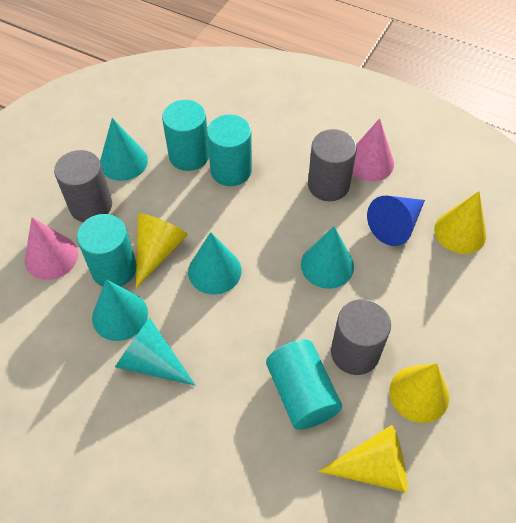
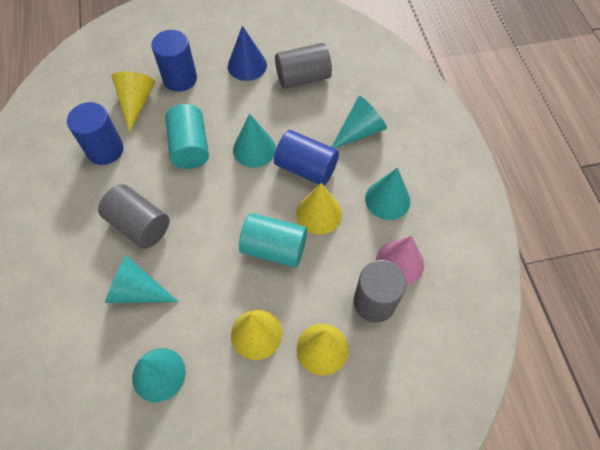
blue cylinder: none = 0 -> [67,102,123,165] [151,30,197,92] [274,130,339,185] = 3
pink cone: [25,218,78,280] [352,118,394,182] = 2 -> [376,236,424,285] = 1
turquoise cylinder: [77,214,136,287] [162,100,209,171] [207,115,252,186] [266,340,342,430] = 4 -> [165,104,209,169] [239,213,307,268] = 2

